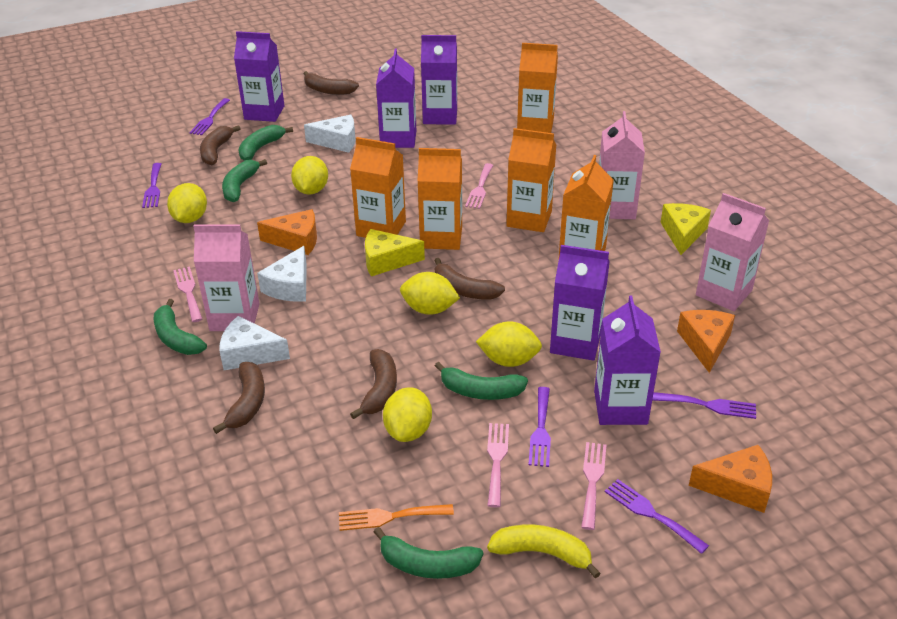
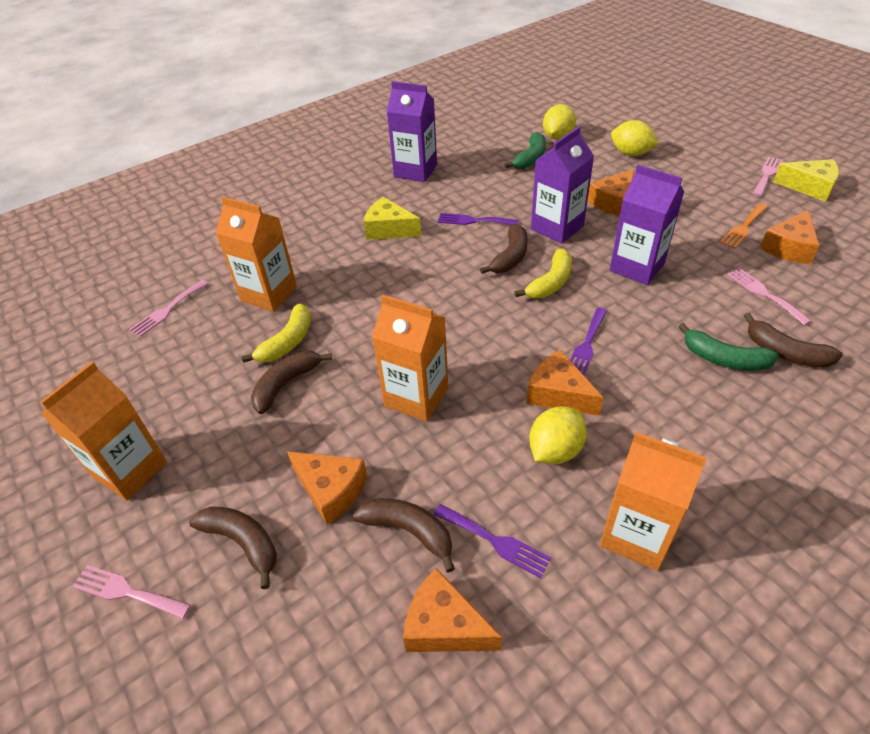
green banana: [154,299,207,355] [222,159,267,202] [238,125,293,161] [374,527,483,579] [435,362,528,400] = 5 -> [504,132,546,169] [678,323,779,370] = 2
orange carton: [350,137,406,238] [418,148,462,250] [506,128,556,232] [517,43,558,133] [558,155,614,261] = 5 -> [40,362,167,500] [215,197,297,312] [372,295,448,422] [600,432,707,571] = 4
orange cheese: [257,209,317,255] [677,310,735,373] [689,445,772,513] = 3 -> [287,451,367,525] [403,568,502,652] [527,350,604,416] [587,169,635,216] [760,210,820,264] = 5
pink carton: [193,224,260,331] [599,111,645,219] [696,193,769,311] = 3 -> none = 0
purple carton: [234,31,285,122] [376,49,416,148] [421,35,457,125] [550,245,610,361] [594,295,661,425] = 5 -> [387,81,437,182] [531,126,594,244] [610,165,684,285] = 3
purple fork: [142,163,161,208] [189,98,230,135] [529,387,551,467] [605,479,709,554] [652,392,756,419] = 5 -> [433,504,551,578] [438,213,519,225] [570,308,607,375] = 3
white cheese: [220,316,290,370] [257,246,307,302] [304,115,356,153] = 3 -> none = 0
yellow banana: [487,524,601,579] = 1 -> [241,304,311,363] [514,249,572,298] = 2
yellow lemon: [167,183,207,223] [291,156,328,195] [383,387,432,442] [400,272,460,315] [476,321,542,367] = 5 -> [529,406,587,464] [543,104,576,140] [611,120,659,156] = 3

